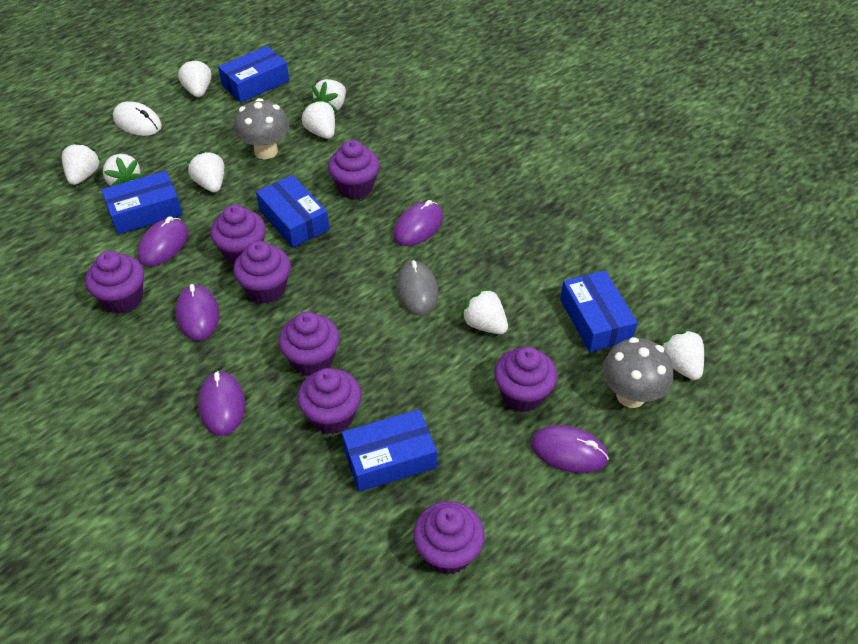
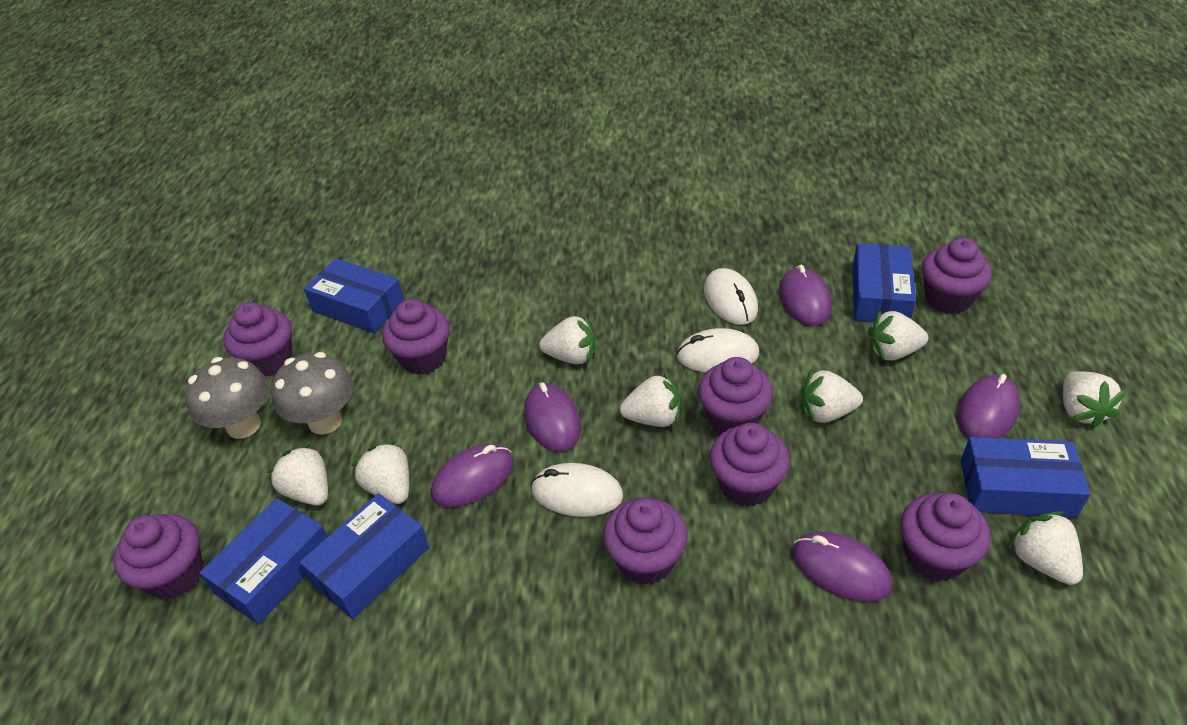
grey mouse: [396,260,438,316] = 1 -> none = 0
white mouse: [113,101,162,136] = 1 -> [531,463,623,517] [676,328,759,373] [704,268,758,325] = 3

